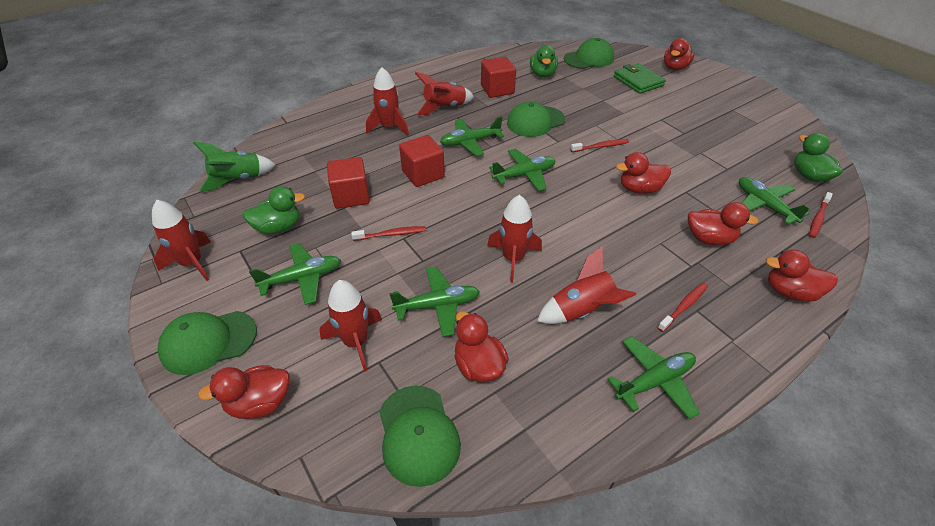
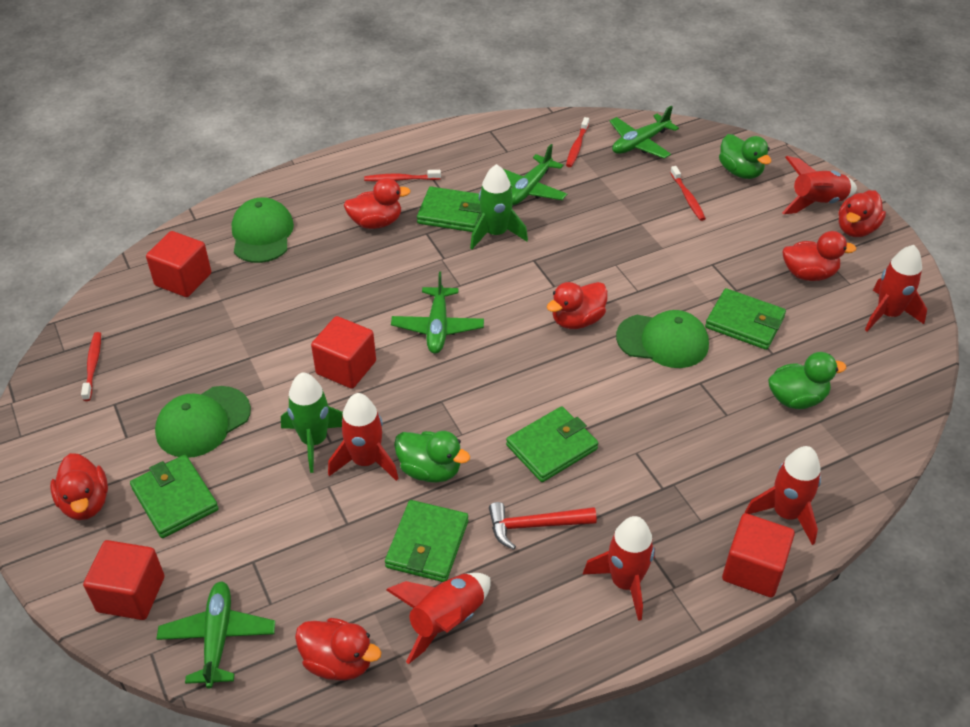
green cap: [158,311,257,375] [379,386,461,487] [507,101,565,137] [564,38,614,69] = 4 -> [155,386,251,458] [232,197,294,263] [616,310,709,368] = 3
green plane: [249,243,341,305] [389,267,480,337] [440,116,504,156] [489,149,556,191] [607,336,700,420] [739,177,810,225] = 6 -> [157,581,275,688] [391,272,484,354] [502,144,567,205] [609,106,679,159] = 4
green rocket: [193,142,276,192] = 1 -> [281,372,343,473] [470,164,528,249] = 2
green wallet: [614,63,666,94] = 1 -> [130,455,219,538] [385,500,468,582] [417,187,481,232] [506,406,598,482] [705,288,786,350] = 5
red cube: [327,157,370,209] [399,135,445,187] [481,57,516,98] = 3 -> [83,540,164,620] [146,231,211,297] [311,316,376,389] [722,513,795,597] = 4
red hammer: none = 0 -> [489,502,597,550] = 1

